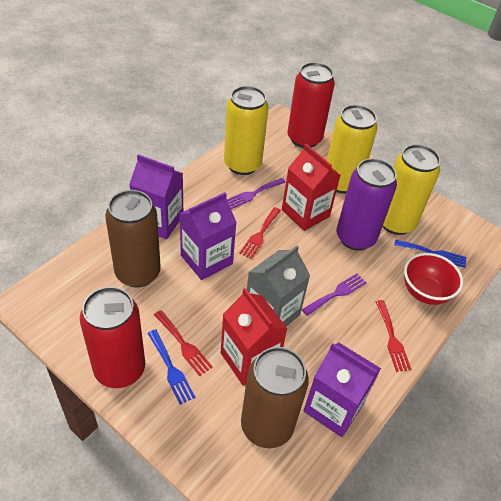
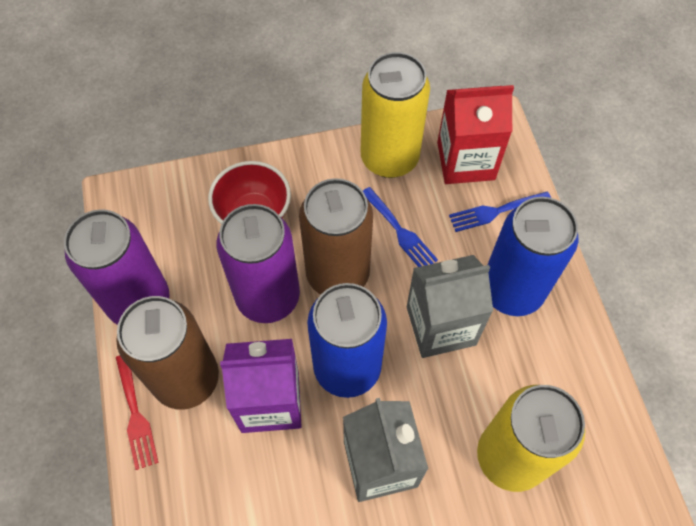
blue can: none = 0 -> [307,283,387,398] [487,197,578,316] = 2
grey carton: [247,245,310,326] = 1 -> [343,398,428,502] [407,255,493,358] = 2
purple can: [337,158,397,251] = 1 -> [64,209,169,325] [217,204,300,323] = 2
purple carton: [129,154,183,239] [179,192,237,280] [304,343,381,437] = 3 -> [220,339,302,433] = 1
purple fork: [227,178,286,209] [302,273,367,316] = 2 -> none = 0
red can: [80,287,145,388] [288,62,335,148] = 2 -> none = 0
red carton: [221,288,288,386] [282,144,341,231] = 2 -> [437,85,514,184] = 1
red fork: [154,310,213,376] [239,207,281,259] [375,300,412,372] = 3 -> [116,355,159,470] = 1
yellow can: [224,86,269,175] [327,105,378,194] [382,144,440,235] = 3 -> [361,52,430,178] [477,385,585,492] = 2

